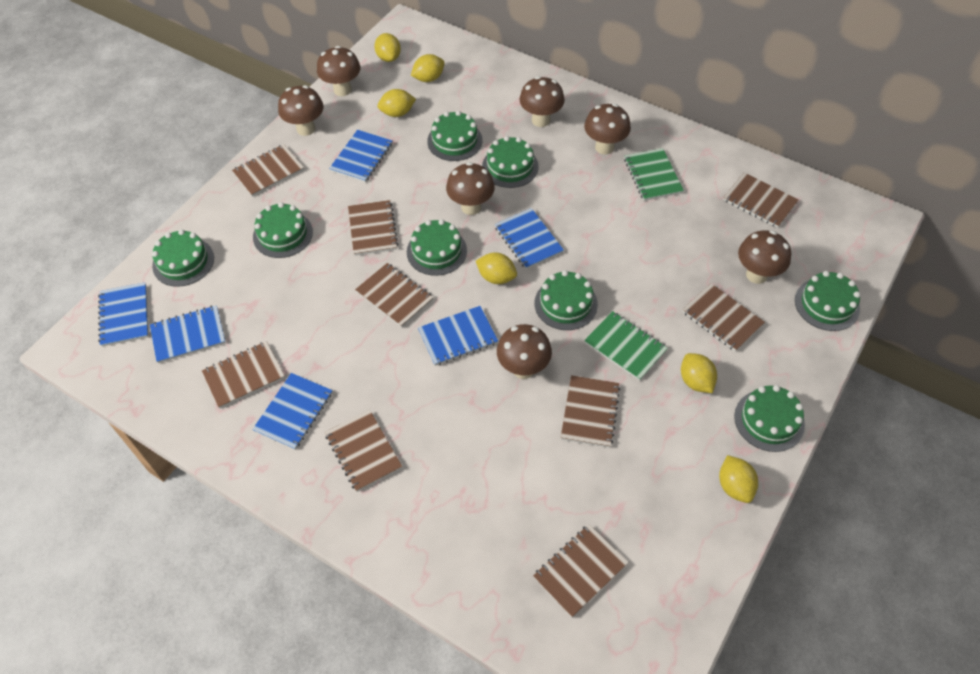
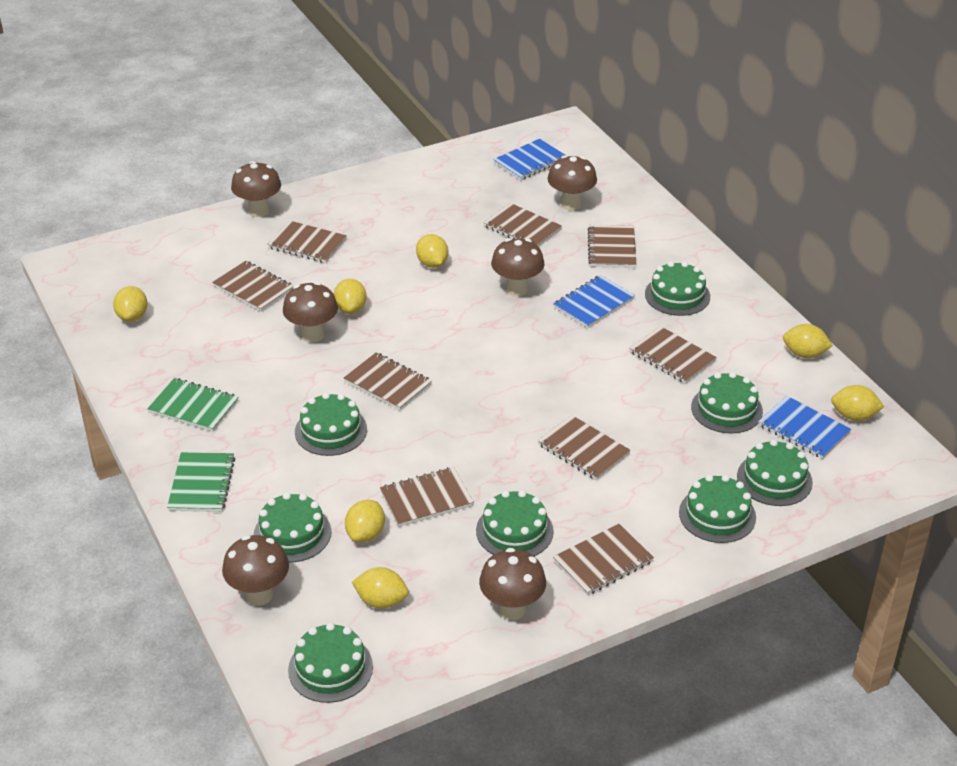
blue notebook: [98,282,149,347] [150,305,226,363] [252,373,333,450] [329,130,393,183] [418,306,498,366] [495,208,564,269] = 6 -> [493,139,567,180] [553,275,635,328] [758,396,851,459] = 3
brown mushroom: [278,85,324,136] [317,46,360,96] [446,162,495,215] [497,324,552,379] [519,76,565,127] [584,104,631,154] [738,230,791,284] = 7 -> [222,535,289,606] [231,161,281,217] [283,282,338,343] [479,548,546,620] [491,238,545,296] [548,155,597,210] = 6
yellow lemon: [374,33,401,62] [378,89,416,117] [411,54,445,82] [476,252,517,284] [681,353,717,393] [719,455,758,503] = 6 -> [113,286,148,322] [334,279,367,314] [345,500,385,542] [352,567,408,609] [416,234,448,268] [783,324,833,358] [831,385,884,421] = 7

